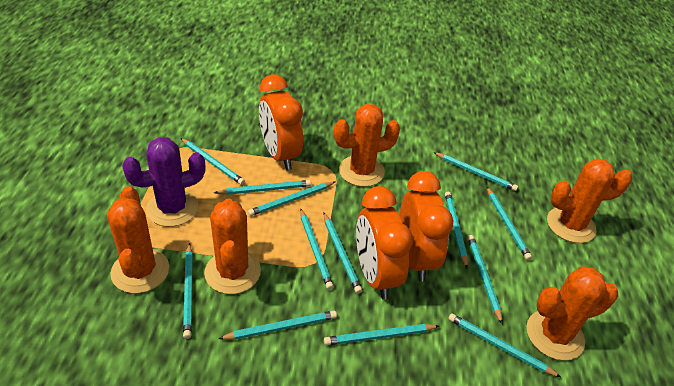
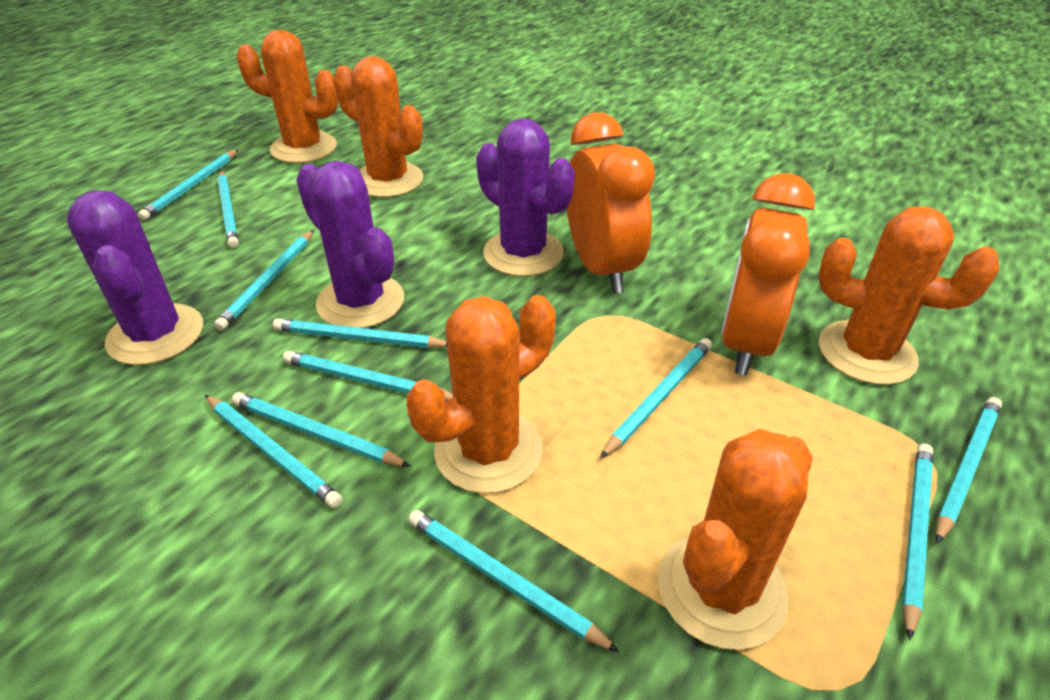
orange clock: [259,74,303,170] [356,186,413,300] [400,171,453,282] = 3 -> [567,113,655,294] [721,173,815,375] = 2
purple cactus: [122,137,205,227] = 1 -> [67,190,203,365] [296,161,404,328] [476,118,575,277] = 3
turquoise pencil: [181,138,245,185] [183,243,193,339] [214,180,311,195] [218,311,337,340] [248,182,335,216] [300,208,333,290] [324,213,362,294] [324,324,439,345] [433,152,518,191] [445,192,468,268] [448,313,562,378] [468,235,502,324] [487,187,532,260] = 13 -> [138,150,238,220] [205,395,342,508] [214,230,314,331] [218,171,239,248] [232,392,411,467] [273,318,447,348] [283,351,453,401] [408,510,620,653] [600,338,712,458] [902,444,933,640] [936,397,1002,543] = 11

